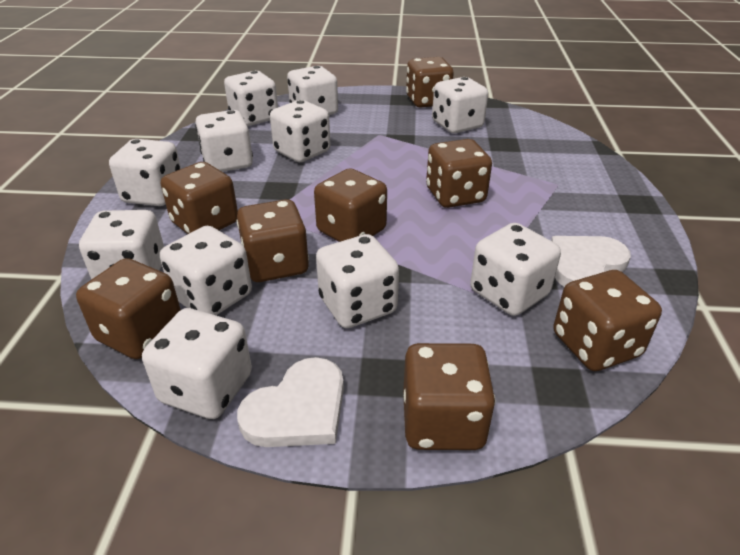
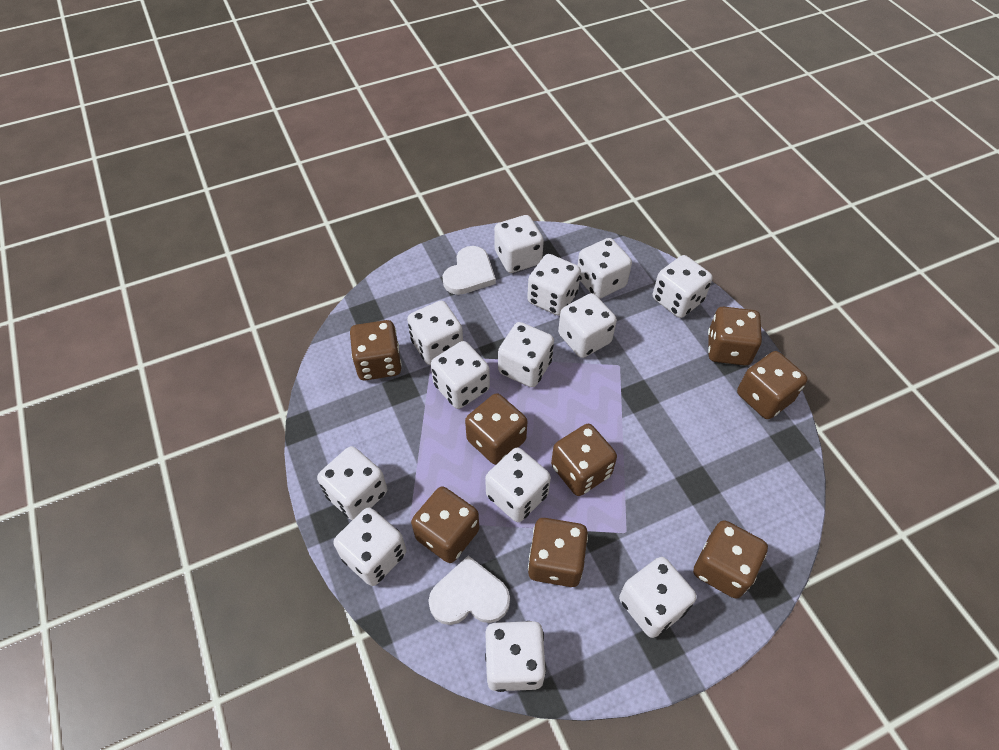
white dice: [79,210,164,280] [109,139,181,206] [142,308,252,419] [160,226,252,315] [195,110,253,172] [224,71,278,126] [270,100,331,162] [287,66,338,115] [316,234,399,328] [432,77,488,133] [470,223,561,316] = 11 -> [317,446,387,520] [333,508,406,586] [407,301,463,365] [431,341,490,409] [485,448,551,522] [485,621,546,692] [494,215,544,273] [498,322,554,387] [527,254,581,316] [558,293,617,358] [577,238,632,299] [619,557,697,638] [653,255,713,318] = 13

